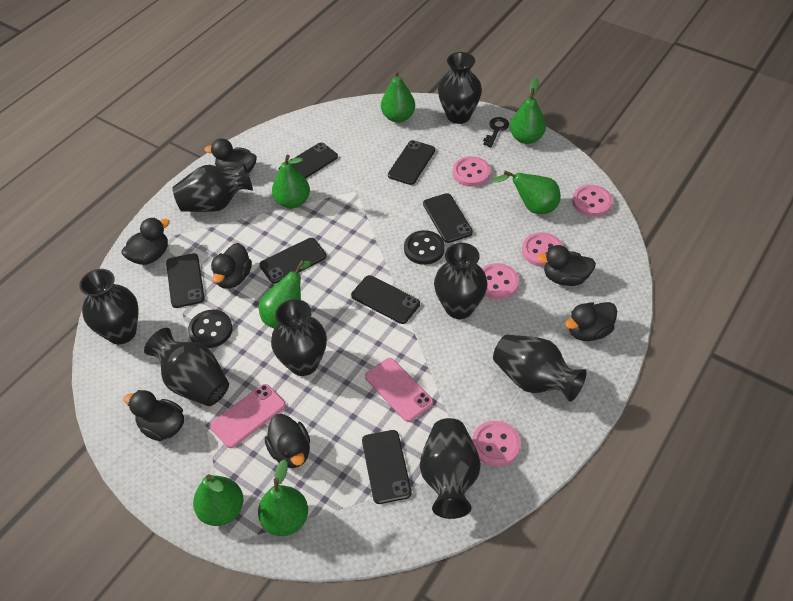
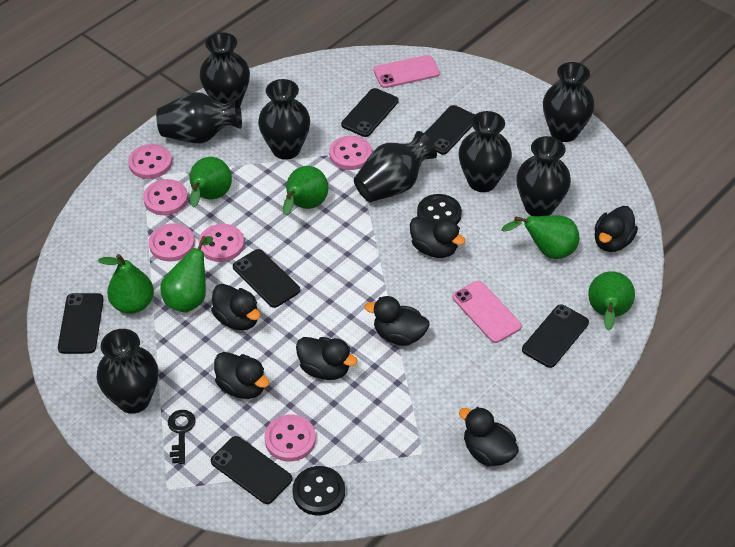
black phone: [166,253,205,308] [259,238,327,284] [279,142,338,179] [351,275,420,324] [362,430,412,504] [388,140,435,185] [423,193,473,243] = 7 -> [58,293,104,354] [211,436,292,504] [233,249,300,308] [341,88,398,137] [424,105,475,155] [522,304,589,368] = 6
green pear: [193,474,244,526] [258,459,308,536] [259,261,311,328] [272,155,310,208] [381,70,415,123] [492,171,561,214] [510,78,546,144] = 7 -> [98,254,154,314] [160,236,213,312] [190,157,232,208] [283,166,328,215] [501,216,579,259] [588,271,635,331] = 6
pink button: [453,156,491,187] [472,421,521,467] [482,263,519,300] [522,232,563,267] [572,185,613,217] = 5 -> [128,144,172,179] [143,179,188,215] [149,223,195,262] [198,224,244,262] [265,415,316,462] [329,136,372,170] = 6

